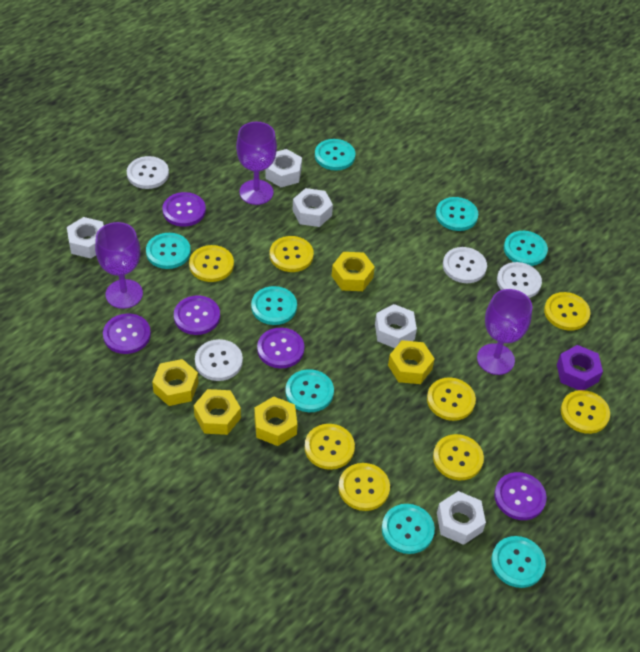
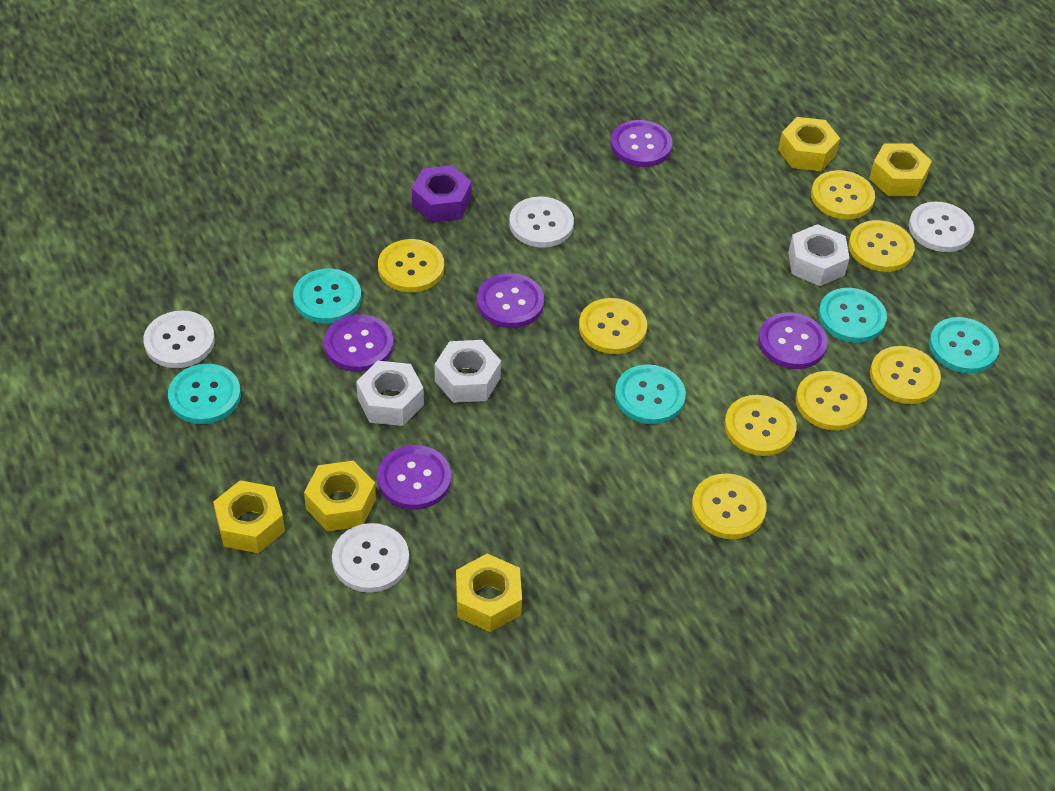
purple goblet: [95,222,143,309] [236,122,277,205] [477,289,532,375] = 3 -> none = 0
turquoise button: [146,233,191,269] [251,286,297,325] [285,369,334,412] [315,139,355,171] [382,504,435,554] [436,197,478,231] [491,536,546,588] [504,231,548,266] = 8 -> [168,364,241,424] [293,268,361,324] [615,364,686,424] [819,288,887,343] [929,317,999,374] = 5
white nut: [67,217,104,259] [266,149,302,187] [293,188,333,227] [375,304,417,348] [437,491,486,545] = 5 -> [356,361,424,426] [435,340,501,403] [788,224,849,286] = 3

